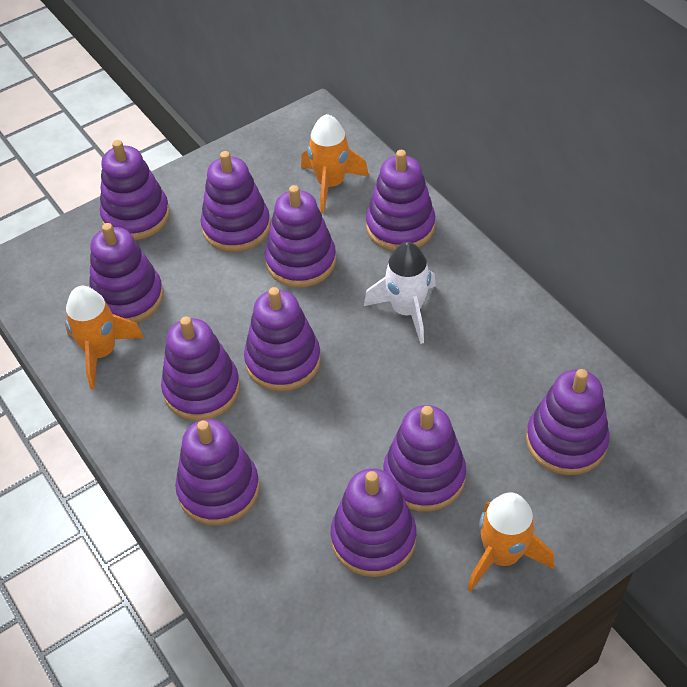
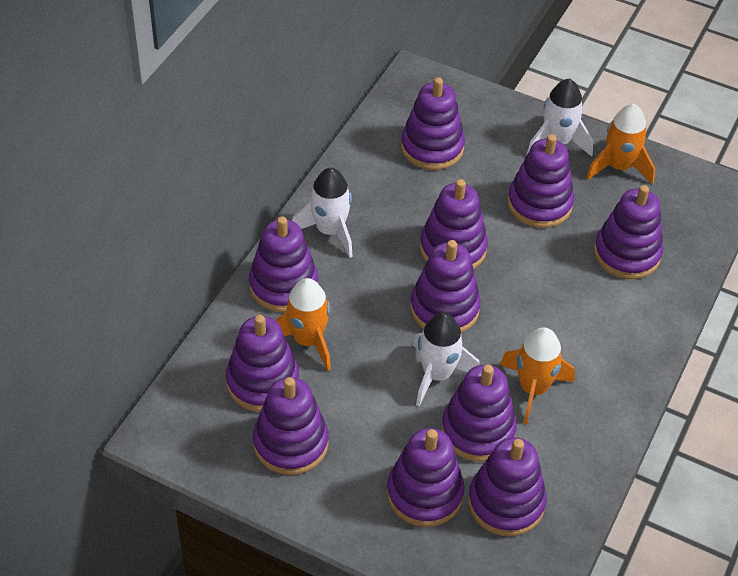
white rocket: [364,242,436,344] = 1 -> [292,168,353,258] [413,313,480,406] [526,79,593,157] = 3

